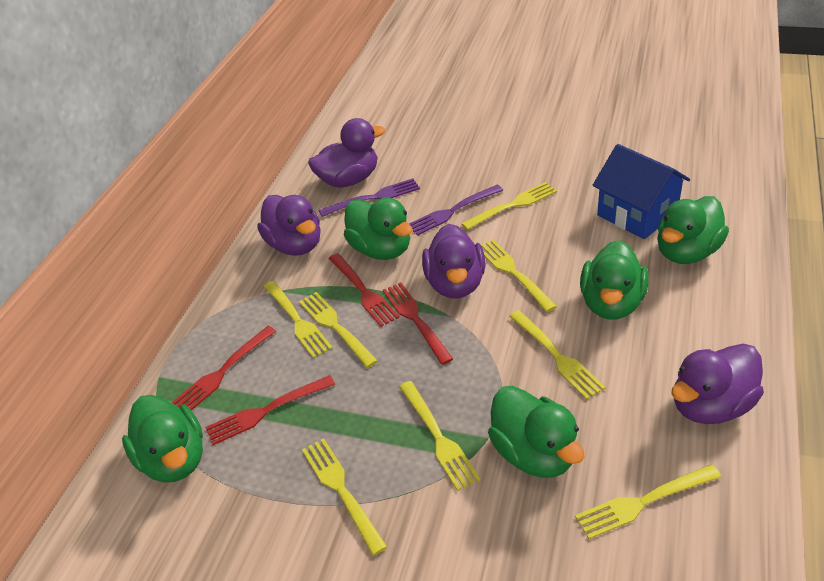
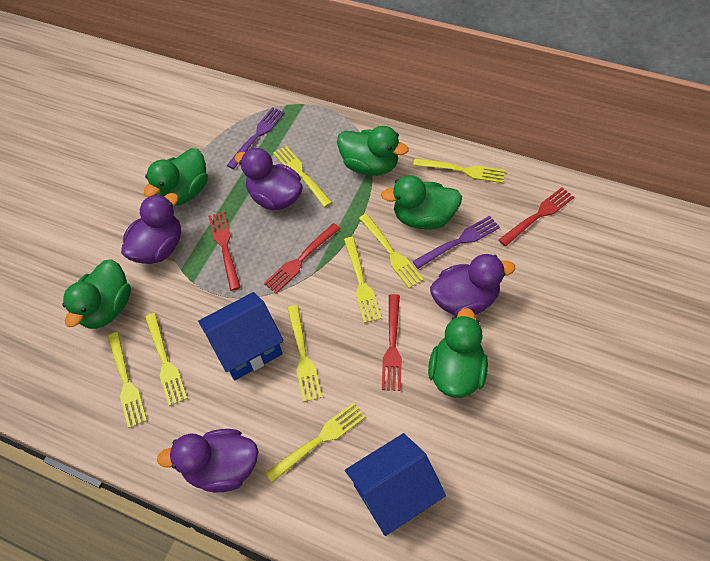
blue house: [593,144,690,239] = 1 -> [198,292,284,381] [345,433,446,536] = 2

